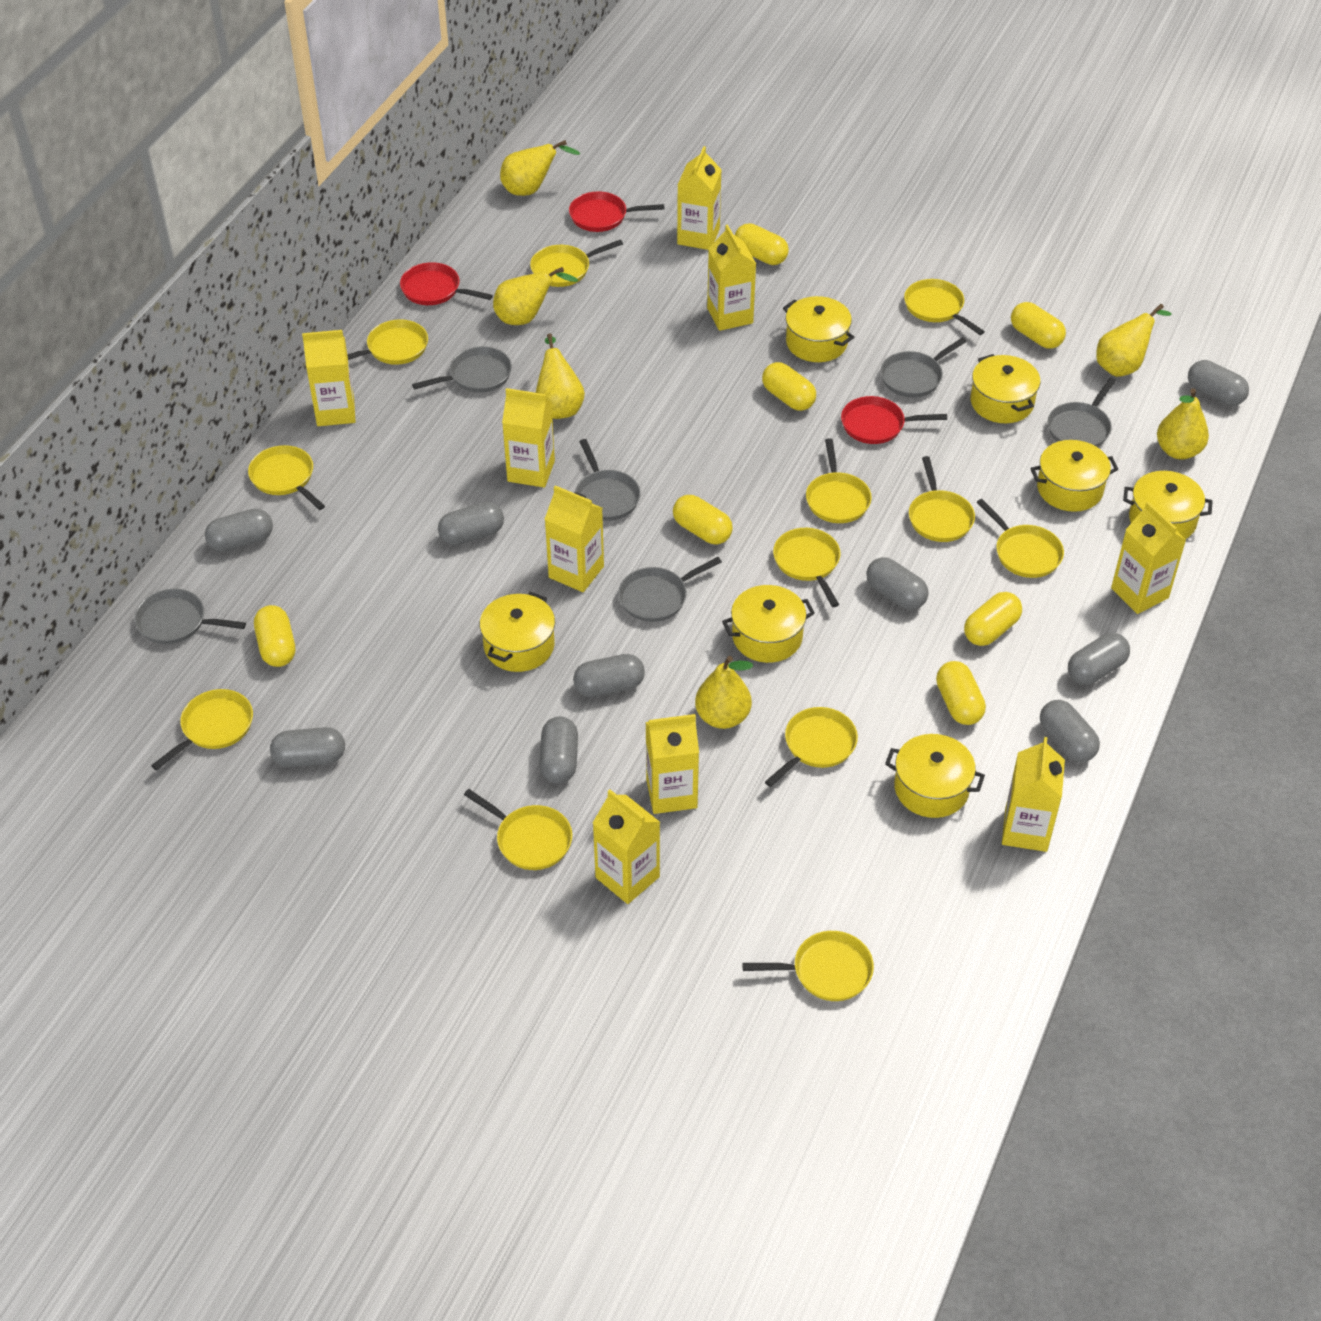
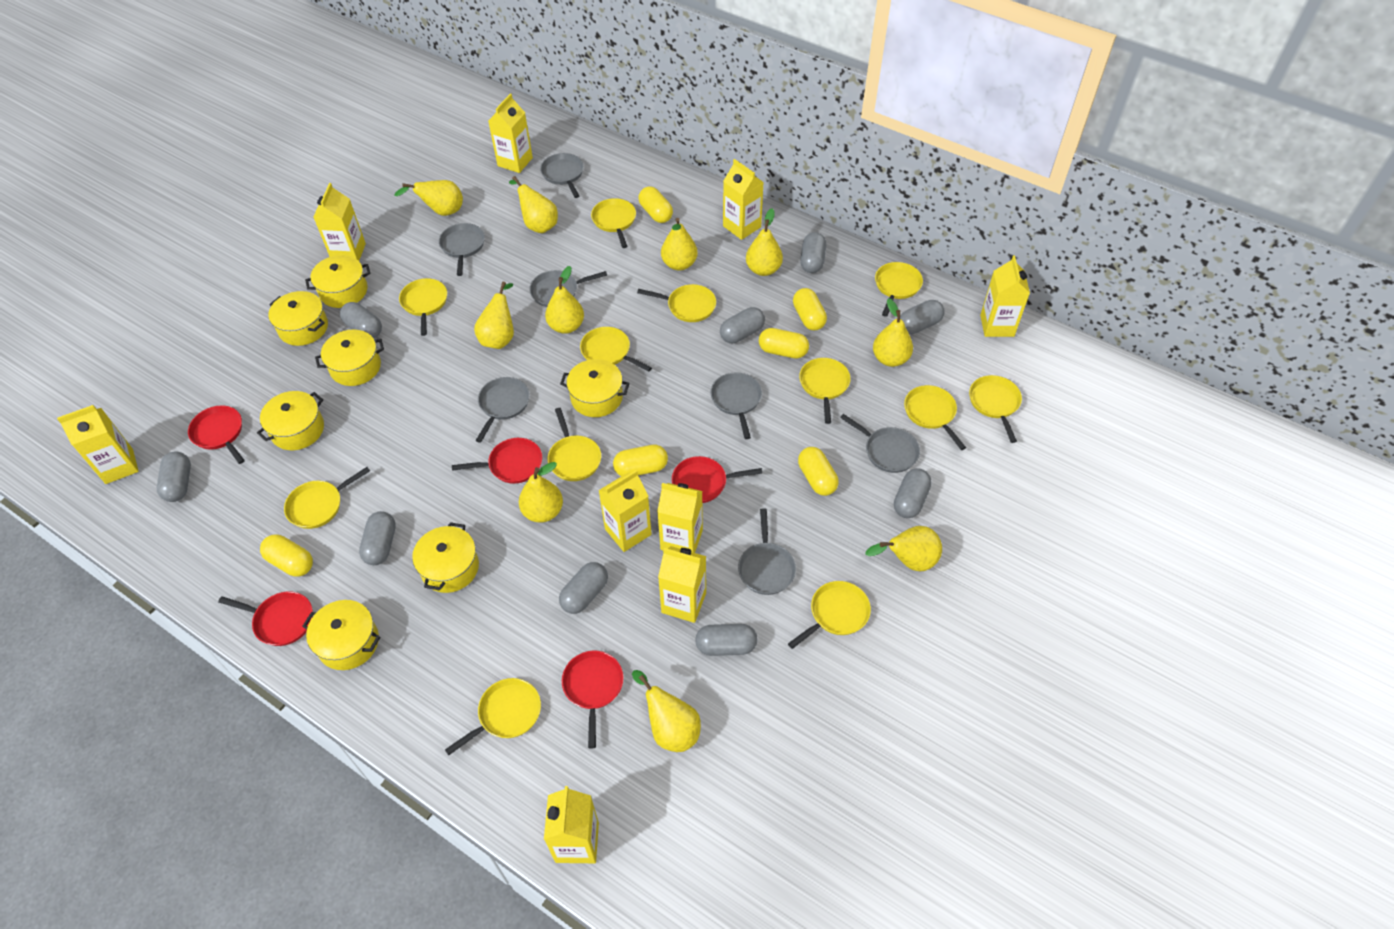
grey pan: [135,589,246,644] [412,347,512,393] [575,439,641,521] [618,557,722,622] [880,337,967,398] [1048,378,1116,447] = 6 -> [439,223,485,276] [475,377,530,443] [529,270,607,307] [540,153,584,198] [710,372,762,439] [738,508,796,595] [840,414,920,473] = 7
red pan: [400,262,493,305] [569,191,664,232] [841,396,947,444] = 3 -> [188,405,245,464] [218,591,313,646] [452,438,542,484] [562,651,624,748] [672,456,762,503] = 5
yellow capsule: [254,605,295,667] [673,495,733,544] [735,223,789,265] [762,362,816,411] [936,661,986,725] [964,592,1022,646] [1011,302,1066,349] = 7 -> [260,534,313,577] [613,445,668,476] [638,186,673,223] [759,328,809,359] [793,288,827,330] [798,447,839,496] = 6
yellow pear: [493,267,578,325] [500,140,580,196] [536,333,585,419] [695,656,753,729] [1096,304,1172,377] [1157,388,1209,459] = 6 -> [394,180,463,216] [474,281,514,349] [509,176,558,233] [519,462,563,523] [545,266,584,334] [632,670,701,752] [661,218,698,270] [746,208,783,276] [865,526,942,571] [873,298,913,367] = 10

